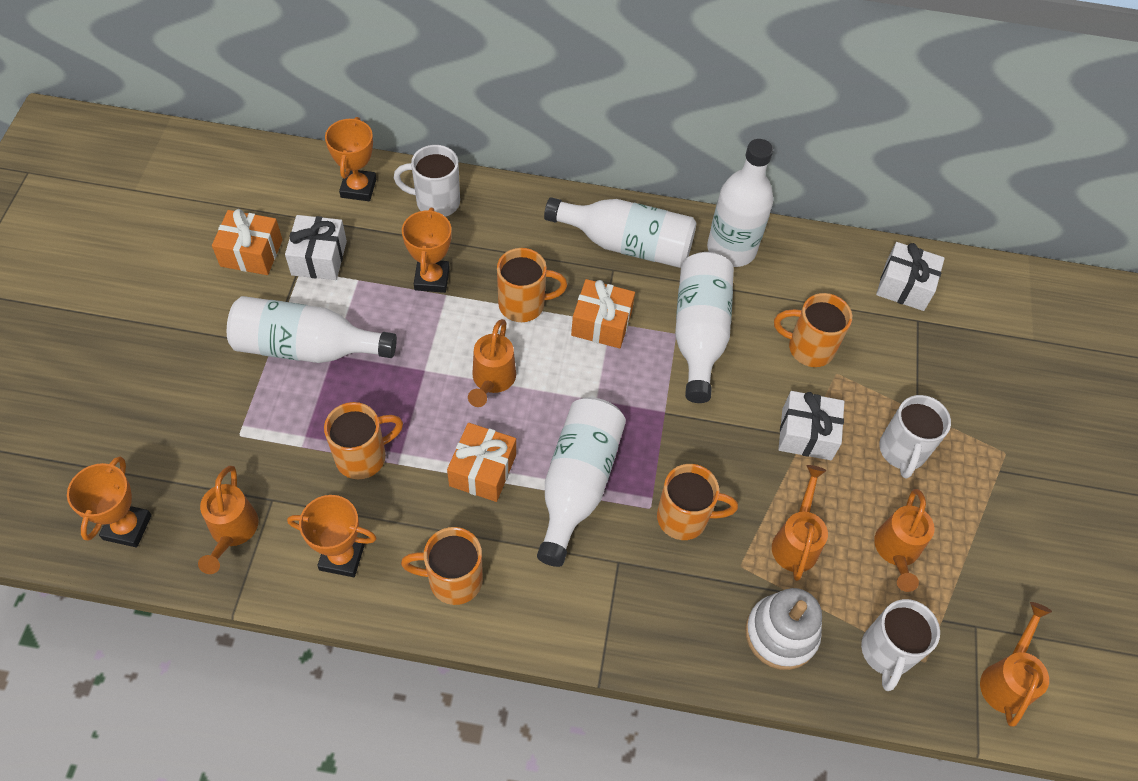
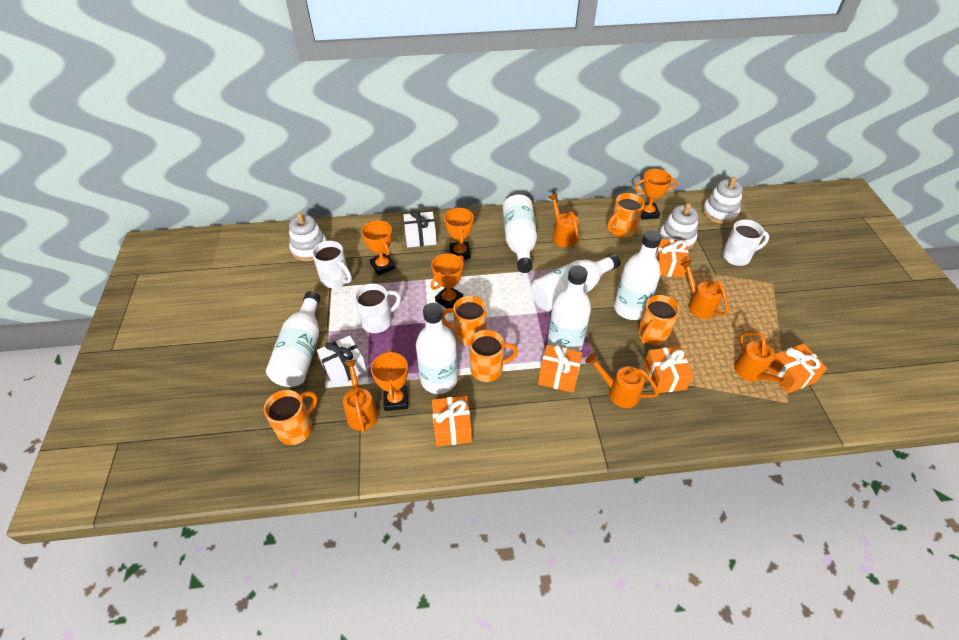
orange gift: [212,209,283,275] [447,423,516,502] [571,279,635,348] = 3 -> [432,396,472,446] [538,345,582,393] [644,347,693,393] [655,239,689,278] [768,343,827,393] = 5
orange trophy: [67,456,152,547] [287,495,376,577] [325,117,376,201] [402,208,451,293] = 4 -> [361,220,396,275] [371,350,408,411] [431,253,464,309] [444,207,474,260] [634,169,677,220] = 5
white bottle: [227,296,397,363] [537,397,626,567] [544,197,697,268] [675,252,734,403] [707,139,774,267] = 5 -> [266,291,321,387] [416,303,458,394] [503,195,537,273] [531,253,620,311] [548,265,591,352] [614,230,662,320] = 6
white gift: [285,215,347,280] [778,391,844,460] [876,242,945,311] = 3 -> [317,335,367,387] [403,210,437,248] = 2
white stacking toy: [745,588,822,670] = 1 -> [289,213,327,262] [659,203,698,250] [702,177,743,224] = 3

